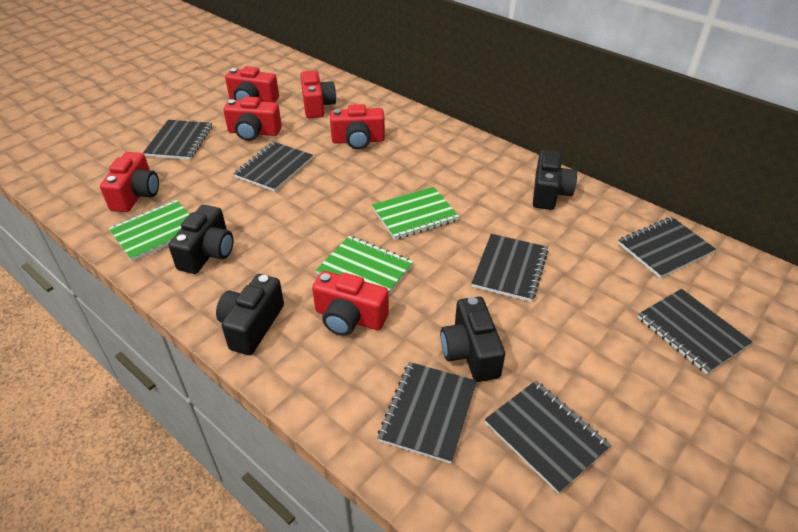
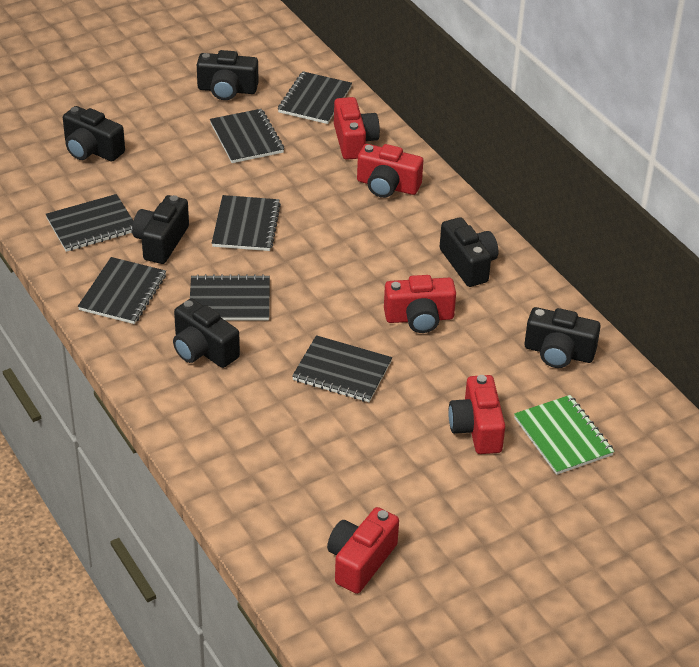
black camera: [168,205,233,274] [216,274,284,355] [440,296,505,382] [533,150,577,210] = 4 -> [63,106,125,161] [132,195,189,264] [173,298,240,368] [197,50,258,100] [440,217,498,287] [524,307,601,368] = 6
green notebook: [108,200,189,261] [316,236,414,294] [372,187,459,240] = 3 -> [514,395,614,475] = 1
red camera: [100,152,159,212] [223,96,282,141] [225,66,279,102] [300,70,336,118] [312,271,389,336] [330,104,385,150] = 6 -> [327,507,399,594] [334,97,380,160] [357,144,423,198] [384,275,456,333] [448,375,505,454] = 5

